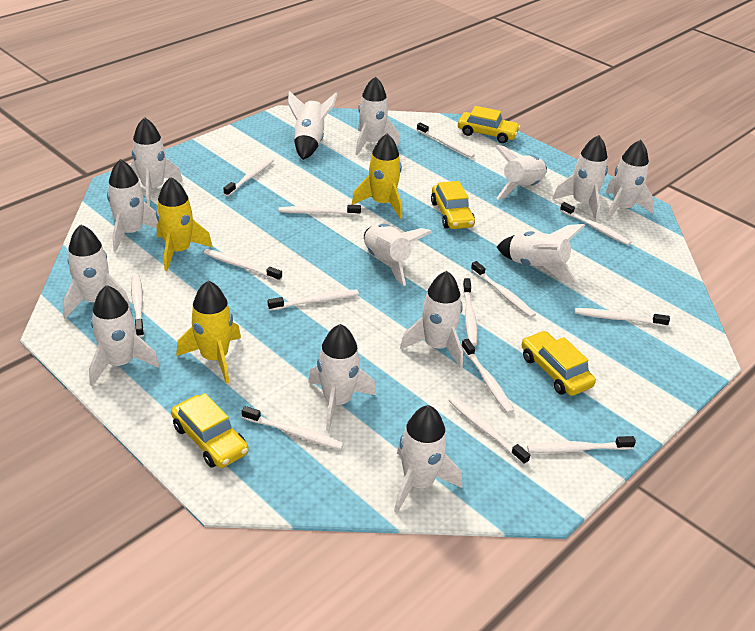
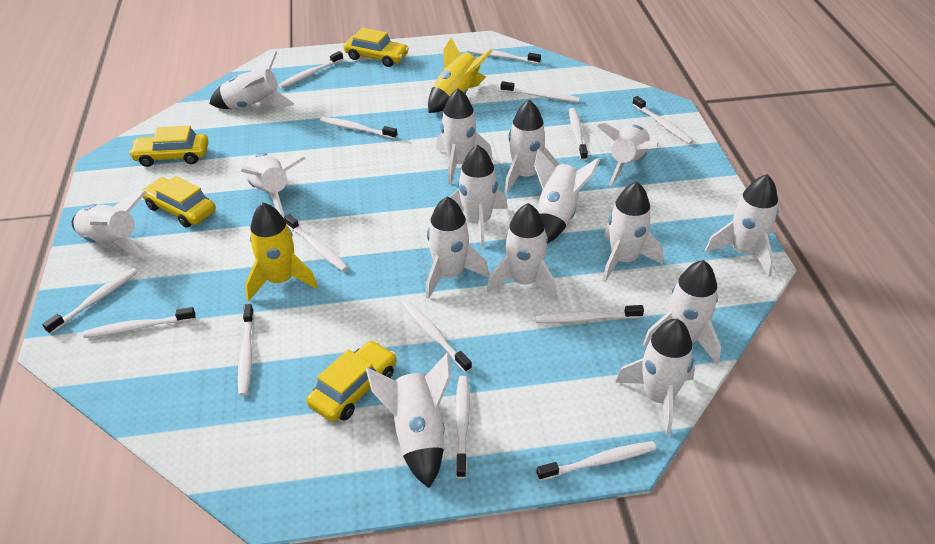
white rocket: [63,225,130,319] [89,285,160,386] [107,159,158,252] [130,117,183,206] [288,91,338,160] [308,324,376,431] [355,76,400,155] [364,224,432,286] [394,405,462,513] [400,271,463,369] [495,145,547,200] [497,224,585,284] [552,135,608,221] [605,140,654,221] = 14 -> [72,191,147,259] [209,51,294,109] [239,153,306,217] [366,353,451,488] [426,196,489,299] [436,89,493,185] [450,145,508,247] [487,203,557,301] [504,100,559,194] [534,148,600,243] [597,123,658,186] [603,181,663,282] [615,319,695,435] [643,260,721,365] [705,174,778,277] = 15
yellow rocket: [156,177,213,271] [176,281,241,384] [352,133,402,219] = 3 -> [245,202,318,301] [428,38,492,113] = 2

